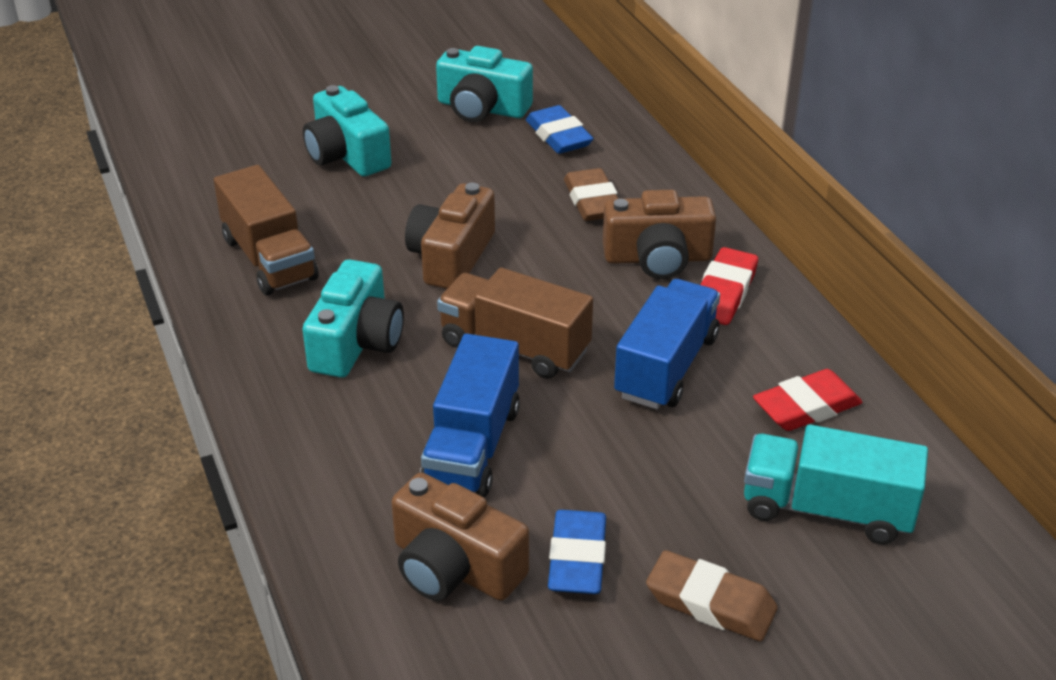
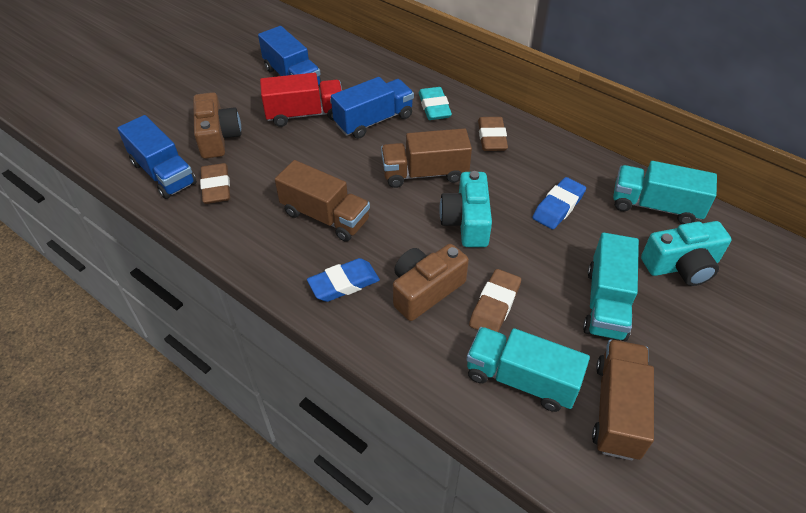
blue truck: [420,334,520,497] [614,279,720,409] = 2 -> [117,115,197,199] [258,26,321,87] [331,77,414,139] = 3
brown camera: [391,473,529,601] [405,183,495,289] [603,190,716,279] = 3 -> [193,92,241,159] [393,244,469,321] = 2
brown eraser: [564,168,618,221] [646,550,778,641] = 2 -> [200,163,230,204] [469,269,521,332] [478,117,508,151] = 3
brown truck: [214,165,318,295] [437,268,593,379] = 2 -> [275,160,370,242] [381,128,472,188] [592,339,654,460] = 3
red eraser: [700,247,758,325] [753,369,863,431] = 2 -> none = 0
red truck: none = 0 -> [260,73,342,127] = 1
turquoise camera: [302,259,404,378] [303,85,392,177] [436,46,533,122] = 3 -> [439,171,492,247] [641,221,732,286] = 2
turquoise eraser: none = 0 -> [419,87,452,120] = 1
turquoise truck: [744,424,928,545] = 1 -> [466,327,590,412] [583,233,639,341] [613,161,717,224] = 3

